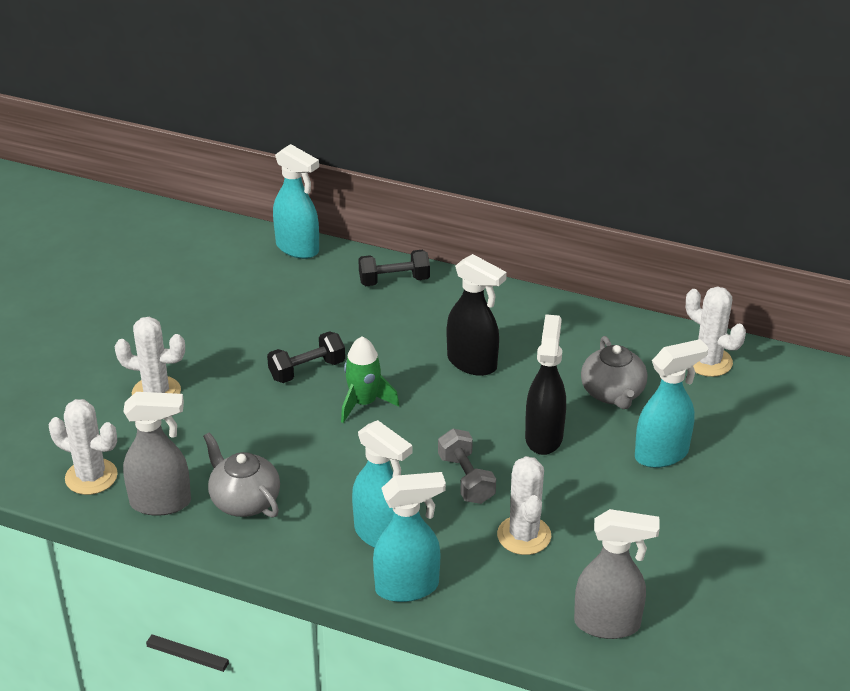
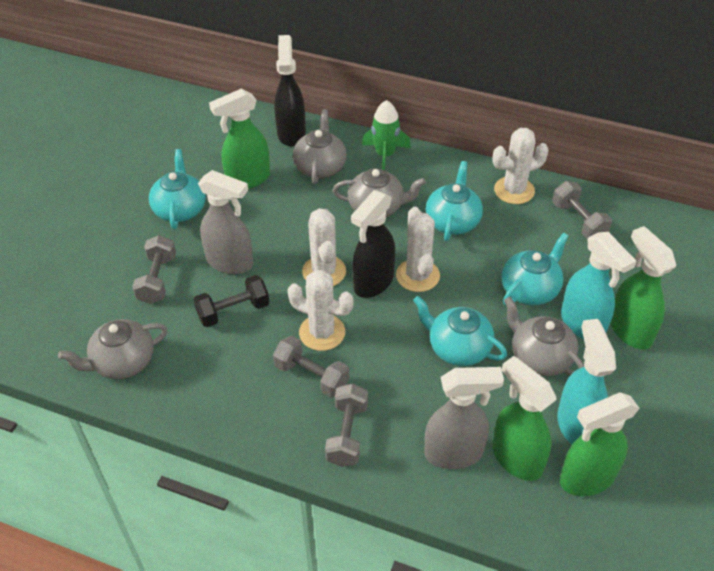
black dumbbell: [267,331,345,383] [358,250,430,286] = 2 -> [193,275,269,327] = 1
green spray bottle: none = 0 -> [209,88,270,189] [492,356,557,481] [560,393,640,496] [610,226,676,349] = 4
grey dumbbell: [438,429,496,504] = 1 -> [132,235,176,304] [273,336,349,398] [325,383,368,467] [552,181,612,239] = 4
grey teapot: [203,432,280,518] [581,336,647,409] = 2 -> [58,319,168,379] [293,109,346,184] [333,168,426,217] [504,297,584,376] = 4
turquoise spray bottle: [273,144,319,259] [352,420,413,548] [373,472,446,602] [635,339,708,468] = 4 -> [557,319,616,444] [561,232,637,340] = 2
turquoise teapot: none = 0 -> [149,149,206,229] [413,296,507,366] [426,161,483,241] [502,233,569,306] = 4

